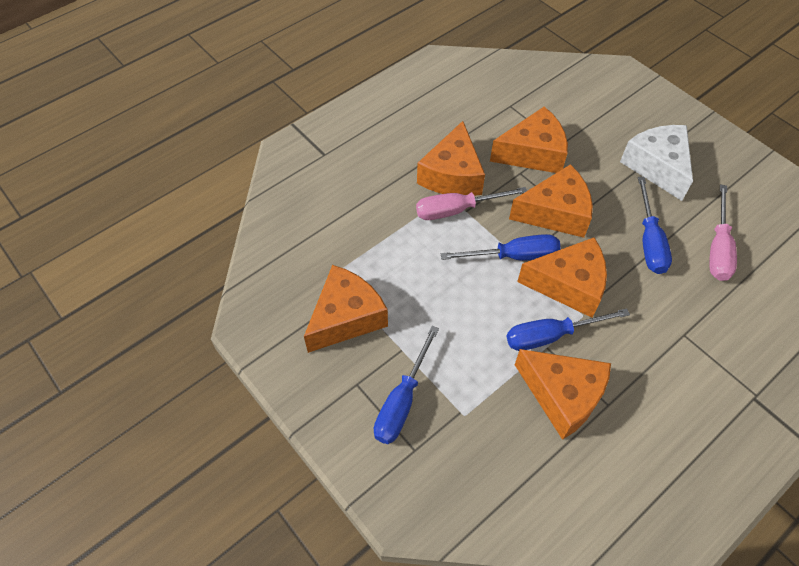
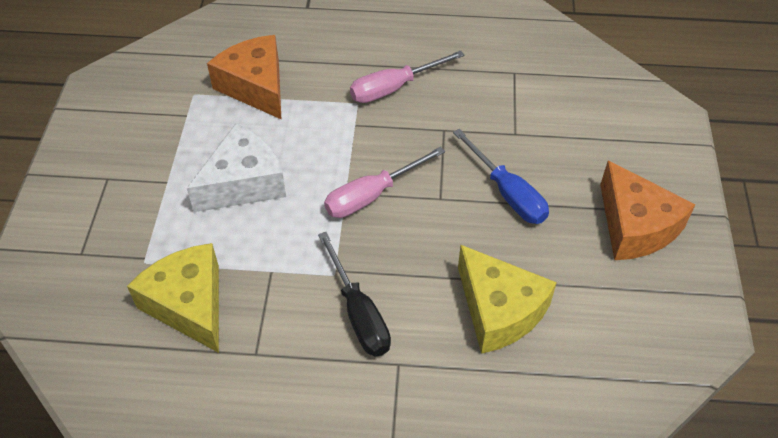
black screwdriver: none = 0 -> [318,232,391,356] = 1
blue screwdriver: [374,326,439,444] [441,234,561,260] [507,308,630,351] [638,177,672,274] = 4 -> [453,129,549,224] = 1
orange cheese: [304,265,388,353] [417,121,485,196] [490,106,568,173] [509,164,593,238] [515,349,611,440] [517,237,607,318] = 6 -> [207,35,282,120] [600,160,696,260] = 2
yellow cheese: none = 0 -> [127,243,219,353] [458,245,557,354] = 2

